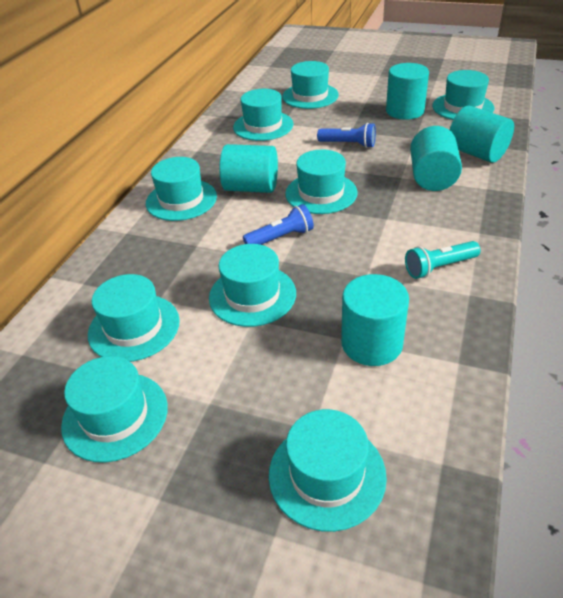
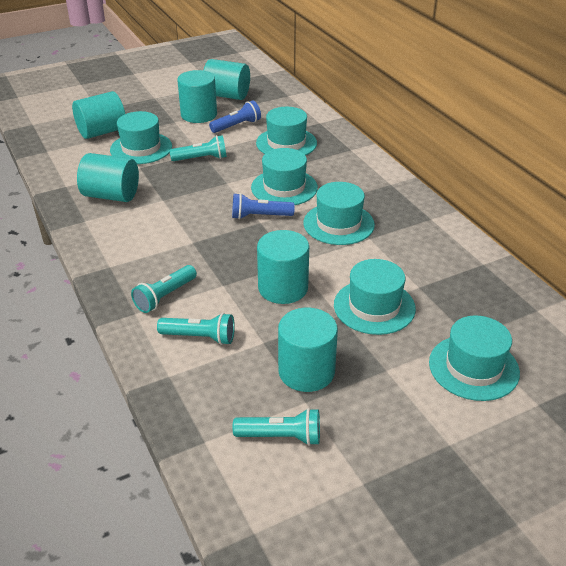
turquoise cylinder: [219,144,278,193] [341,274,409,366] [386,63,429,120] [410,126,462,191] [450,106,514,163] = 5 -> [72,91,125,139] [77,153,139,202] [178,70,217,123] [203,59,250,100] [257,230,309,304] [278,308,338,392] = 6
turquoise flashlight: [405,241,480,279] = 1 -> [131,265,197,313] [157,313,235,345] [169,135,227,161] [233,408,320,446] = 4
turquoise hat: [61,356,168,463] [88,274,180,362] [146,157,217,221] [209,244,296,327] [233,89,293,141] [269,409,387,532] [282,61,339,109] [285,150,358,214] [432,70,494,120] = 9 -> [110,111,172,164] [251,148,318,205] [256,107,317,156] [303,182,375,245] [334,259,416,335] [429,316,520,401] = 6

